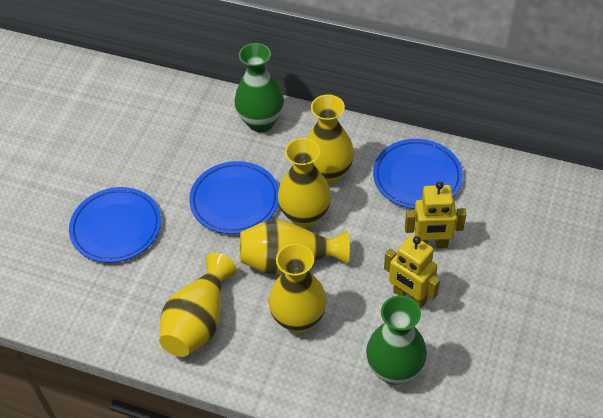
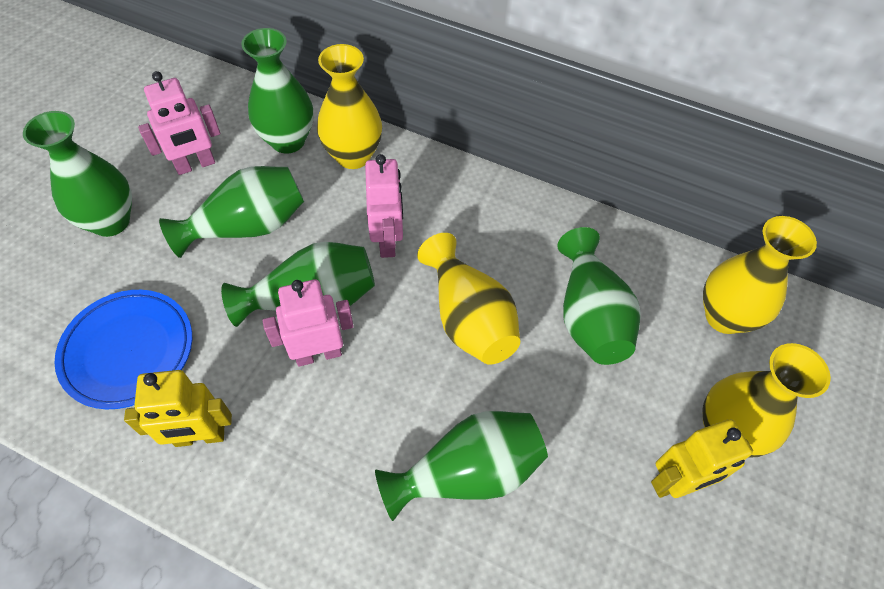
blue plate: [69,187,161,263] [189,161,279,234] [373,139,463,209] = 3 -> [55,290,192,409] = 1
green vase: [234,43,284,132] [366,295,427,385] = 2 -> [23,111,132,237] [159,166,304,258] [221,242,375,327] [241,28,313,154] [375,411,548,521] [557,227,641,365] = 6
pink robot: none = 0 -> [138,71,220,175] [263,279,354,367] [365,154,403,258] = 3
yellow vase: [159,253,237,357] [240,220,350,275] [269,243,327,333] [278,138,331,228] [307,95,354,185] = 5 -> [317,44,382,169] [417,233,520,365] [702,343,831,458] [703,216,817,334] = 4

